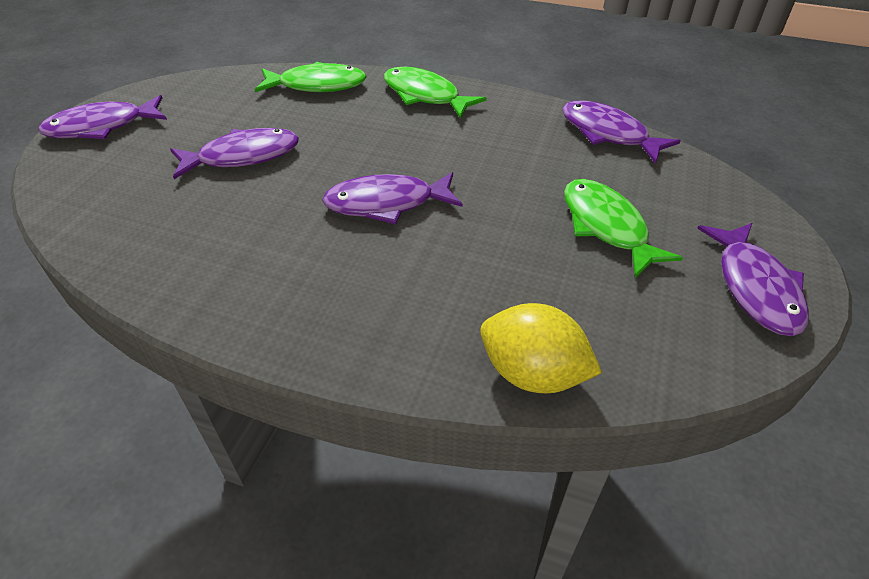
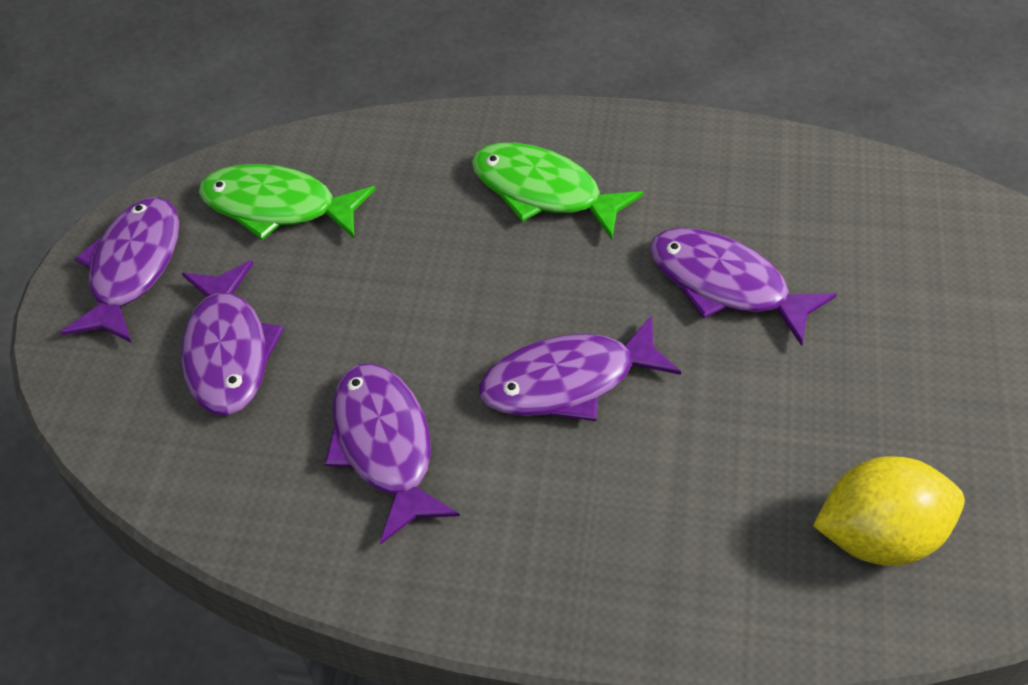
green fish: [255,62,366,92] [384,67,487,119] [564,179,683,278] = 3 -> [199,164,376,240] [472,143,644,239] = 2

